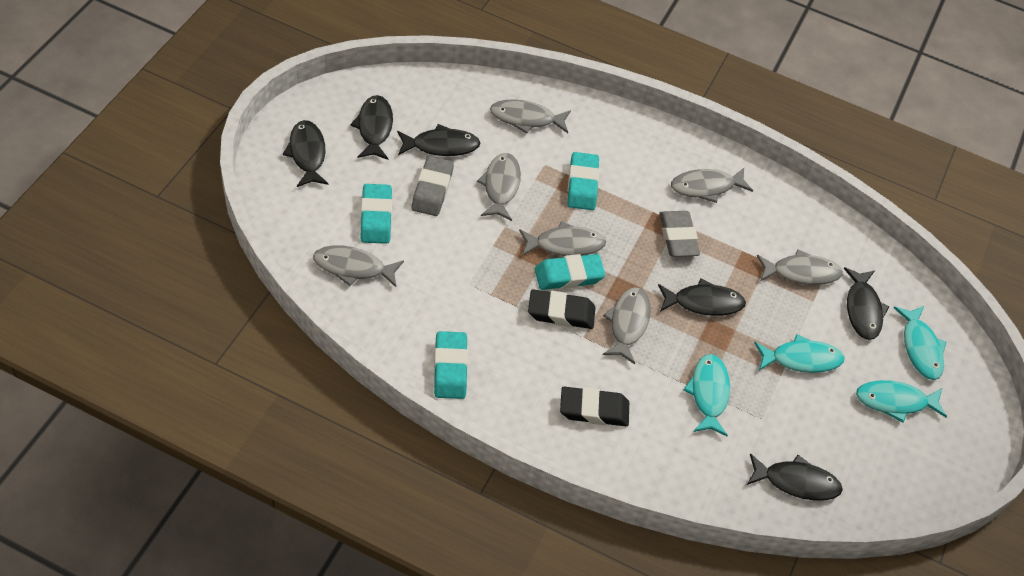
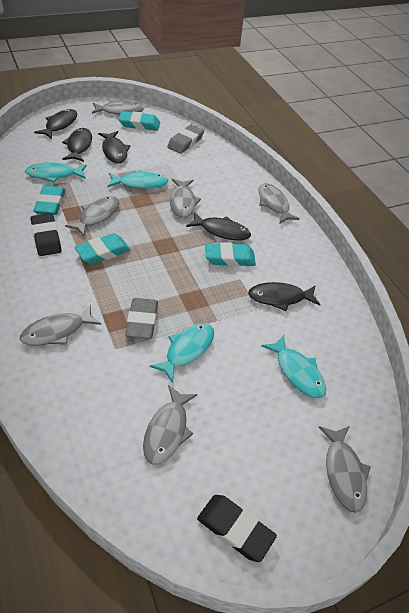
black fish: [283,120,329,187] [350,95,393,160] [397,124,481,156] [658,279,746,316] [747,453,843,500] [844,267,890,340] = 6 -> [34,109,77,139] [62,128,92,162] [98,131,130,163] [186,212,251,241] [248,282,320,311] = 5

